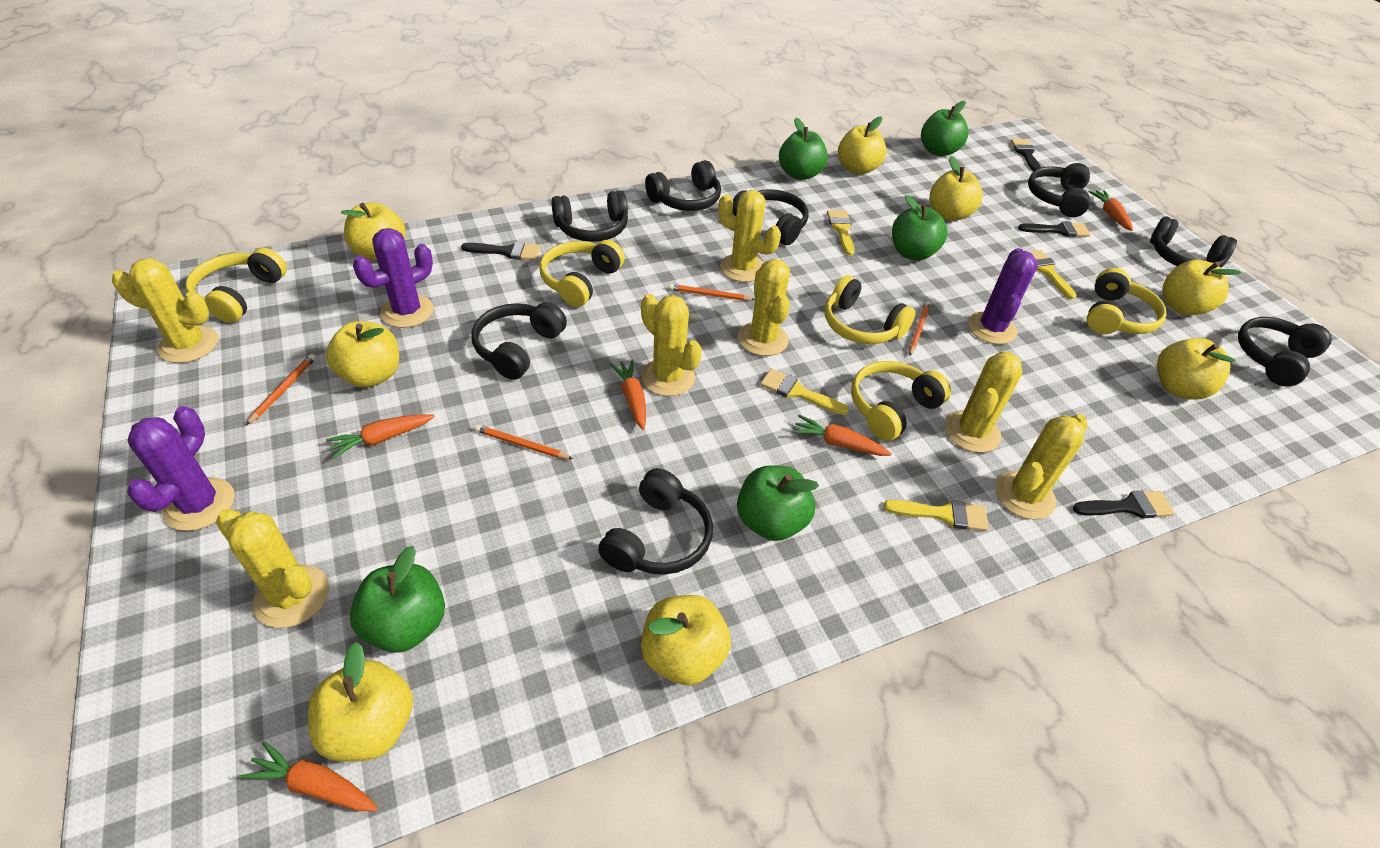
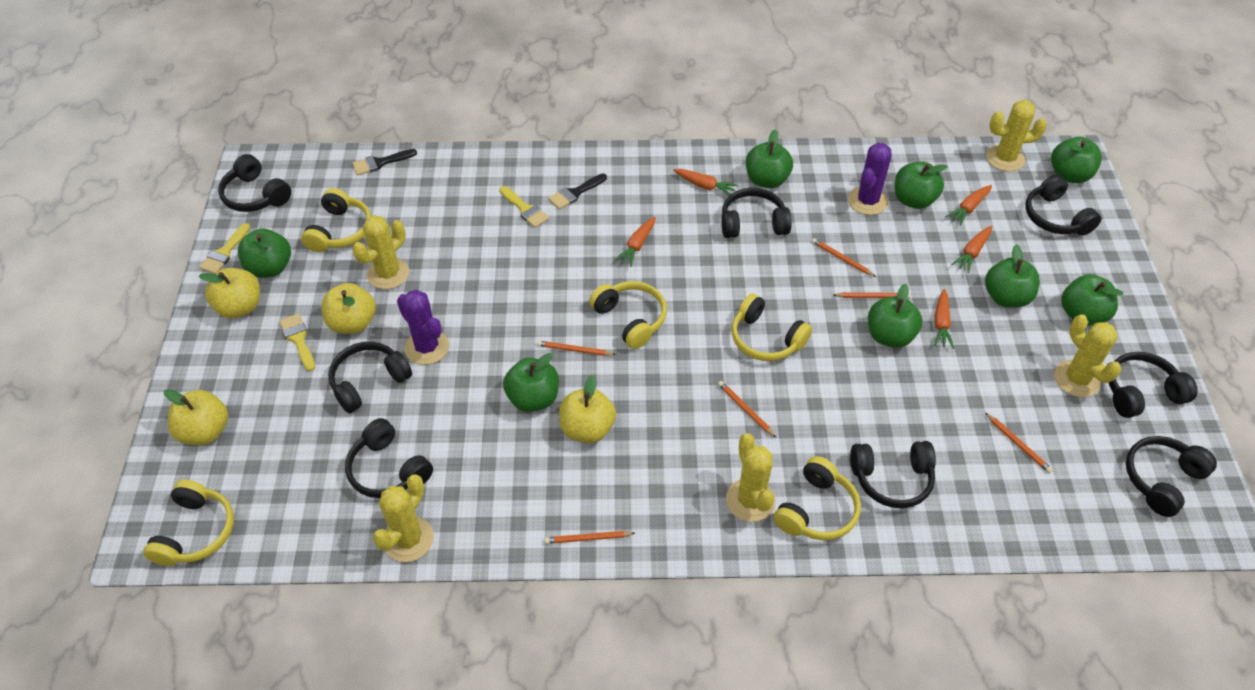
black brush: [461,242,541,260] [1011,139,1041,172] [1018,221,1091,237] [1073,491,1175,518] = 4 -> [352,149,417,175] [548,173,607,210] = 2
green apple: [350,546,445,653] [737,465,819,541] [779,118,828,180] [892,195,948,261] [921,101,968,156] = 5 -> [238,228,291,278] [503,353,559,412] [746,129,793,188] [868,284,923,348] [895,162,948,209] [985,244,1040,307] [1051,137,1102,183] [1061,275,1123,325] = 8
orange pencil: [246,354,316,425] [475,425,573,459] [669,284,755,301] [909,301,931,355] = 4 -> [537,341,616,356] [544,531,635,544] [718,381,776,437] [812,238,876,277] [833,292,911,298] [985,413,1053,473] = 6
purple cactus: [127,406,235,531] [353,228,434,328] [968,248,1038,344] = 3 -> [397,290,449,365] [848,143,892,215] = 2
yellow apple: [308,642,413,762] [326,321,399,388] [341,202,406,260] [641,595,731,685] [838,116,887,175] [929,156,983,221] [1157,338,1236,400] [1162,260,1242,315] = 8 -> [164,389,228,445] [199,268,260,319] [322,283,376,334] [559,375,616,443] = 4
yellow brush: [760,368,849,415] [827,210,855,255] [883,500,989,531] [1029,250,1076,299] = 4 -> [199,223,250,274] [279,313,315,371] [499,186,549,228] = 3
yellow cactus: [112,258,218,363] [216,509,329,628] [641,294,702,396] [718,190,781,282] [738,259,790,356] [945,351,1022,453] [995,414,1087,519] = 7 -> [352,215,409,289] [372,475,434,562] [726,433,775,522] [986,100,1047,172] [1054,314,1121,397] = 5

